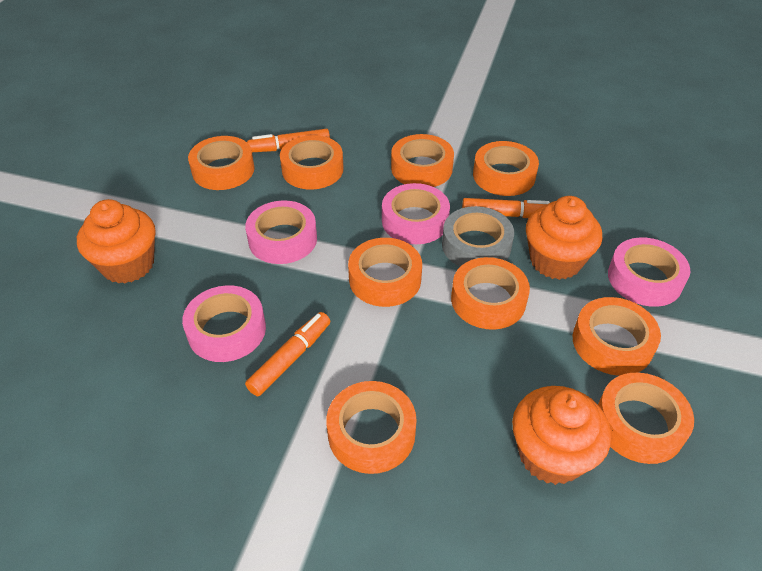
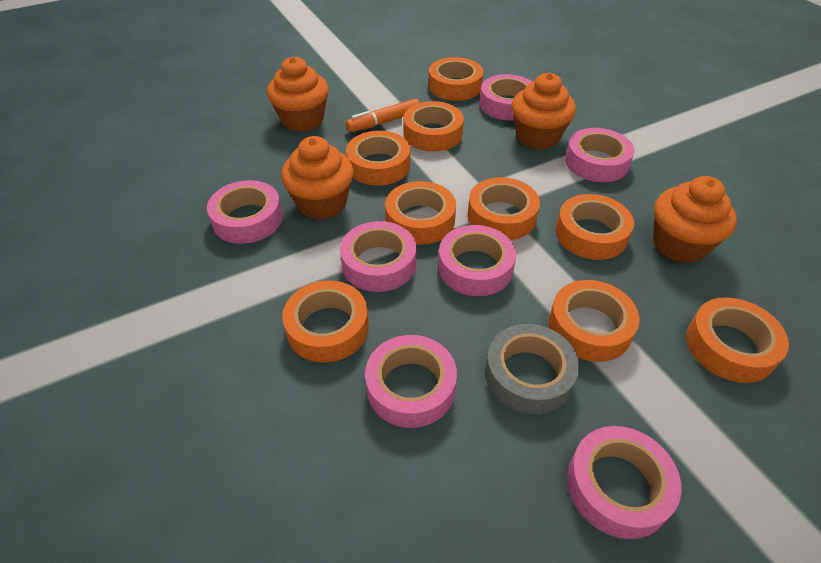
orange cupcake: [77,199,155,283] [512,386,611,485] [526,196,602,280] = 3 -> [267,56,329,132] [281,136,354,220] [512,73,576,150] [653,176,737,264] = 4
orange marker: [245,312,330,396] [247,129,330,152] [462,198,550,218] = 3 -> [346,98,420,132] = 1
pink tape: [182,285,266,362] [245,200,317,264] [382,183,450,244] [608,237,690,307] = 4 -> [207,180,283,244] [340,221,416,292] [365,335,457,428] [438,225,516,296] [480,74,532,120] [565,128,635,182] [567,426,681,539] = 7

